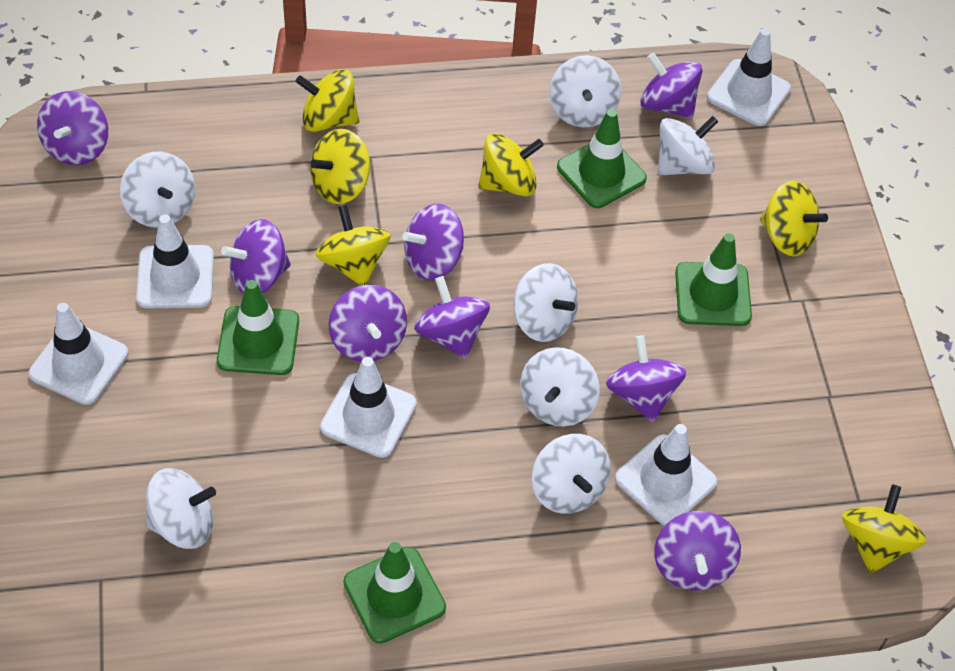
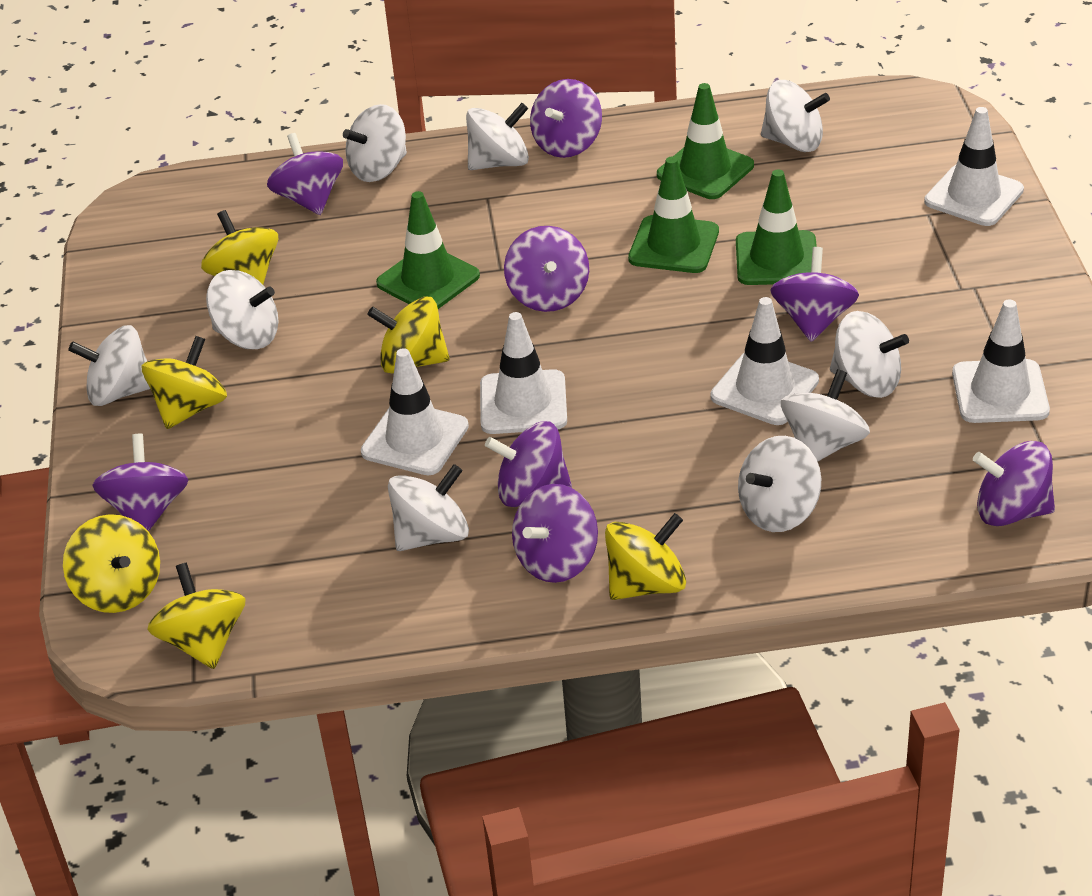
white spinning top: [120,151,195,228] [145,468,216,549] [514,263,578,342] [520,347,599,427] [532,434,611,514] [549,55,621,127] [657,116,718,176] = 7 -> [68,325,150,406] [206,270,278,349] [343,104,407,182] [388,464,469,551] [466,103,529,170] [738,436,821,532] [761,80,830,152] [781,369,870,462] [830,311,909,398] = 9

